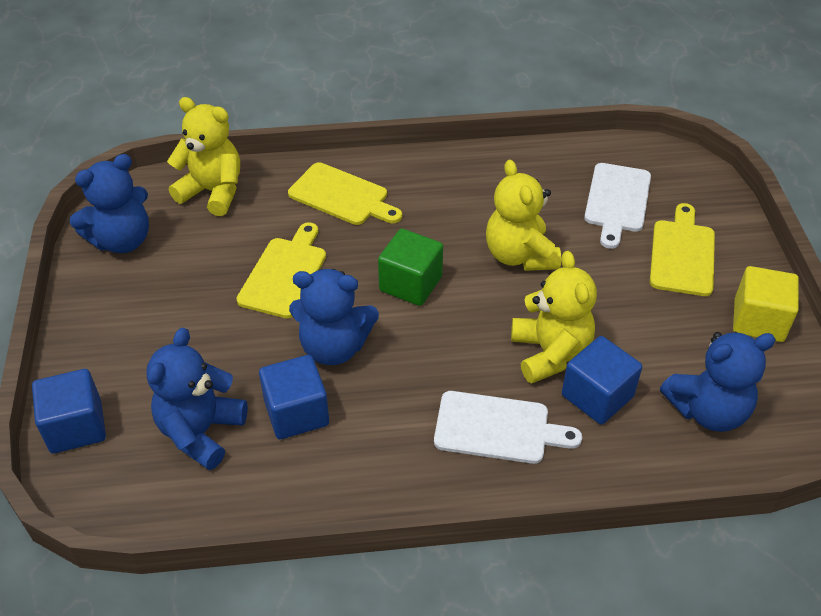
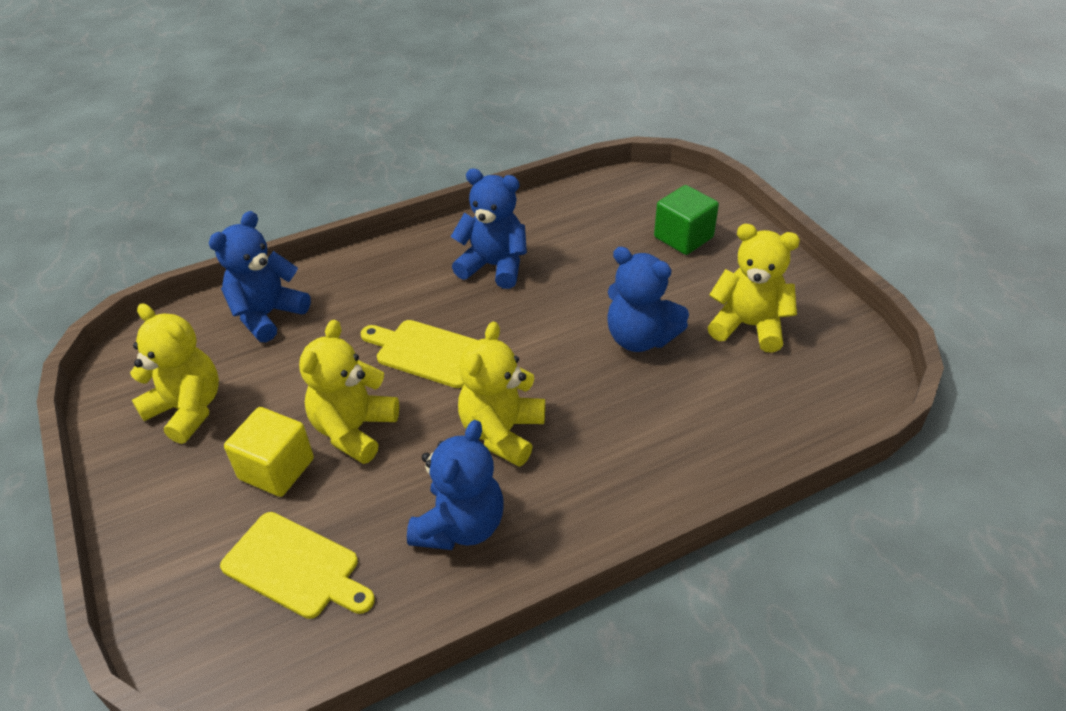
blue cube: [32,369,106,454] [259,355,329,439] [562,336,642,424] = 3 -> none = 0
white cutting board: [434,391,582,464] [584,163,651,249] = 2 -> none = 0
yellow cutting board: [236,222,326,318] [288,162,402,225] [650,203,715,296] = 3 -> [220,512,375,619] [361,320,477,388] = 2
yellow teddy bear: [167,97,240,216] [486,160,561,271] [511,251,597,384] = 3 -> [130,303,219,444] [299,320,399,464] [458,322,545,467] [707,224,800,353] = 4

